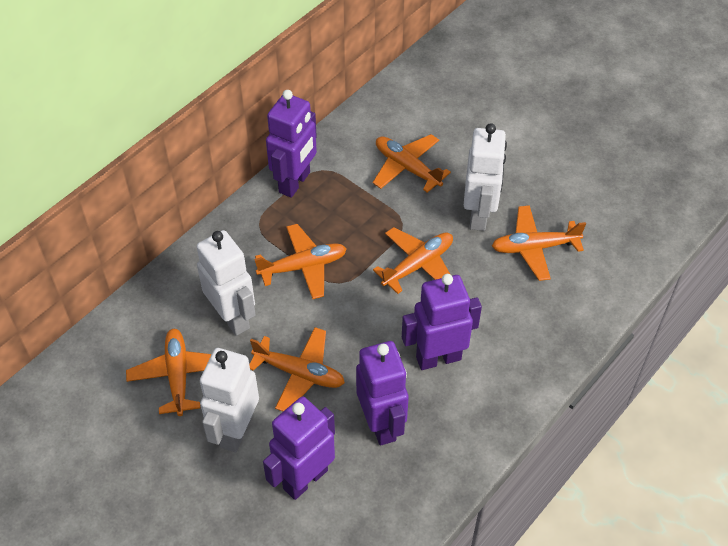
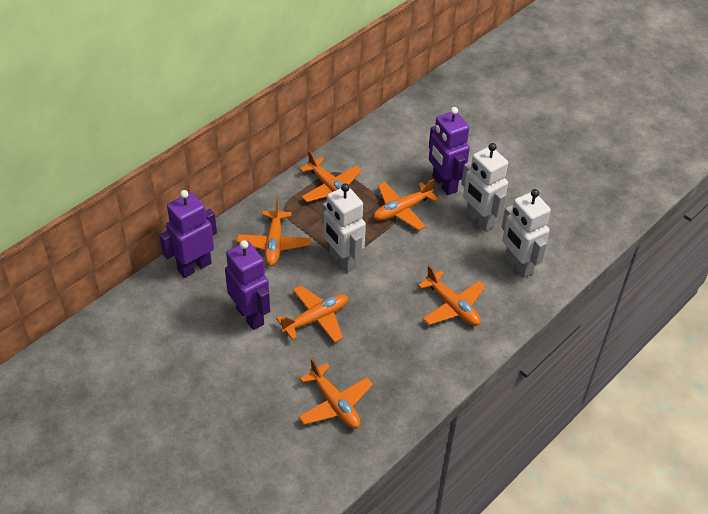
purple robot: [263,397,335,500] [266,90,317,198] [356,341,409,445] [402,274,482,370] = 4 -> [159,190,217,278] [225,240,270,330] [429,107,470,195] = 3

